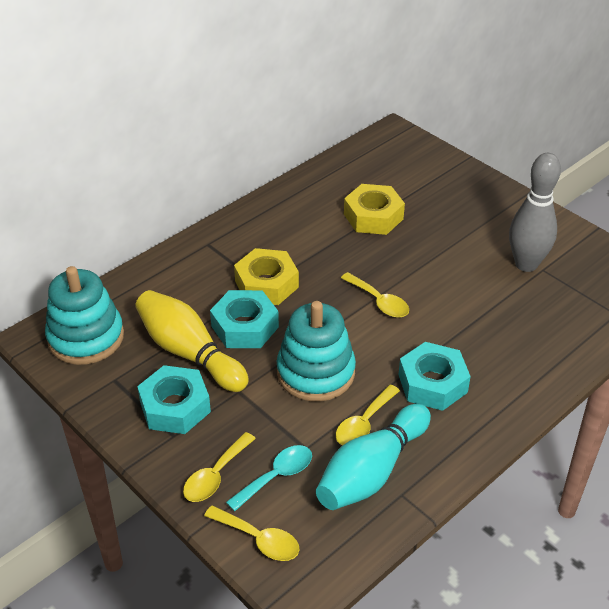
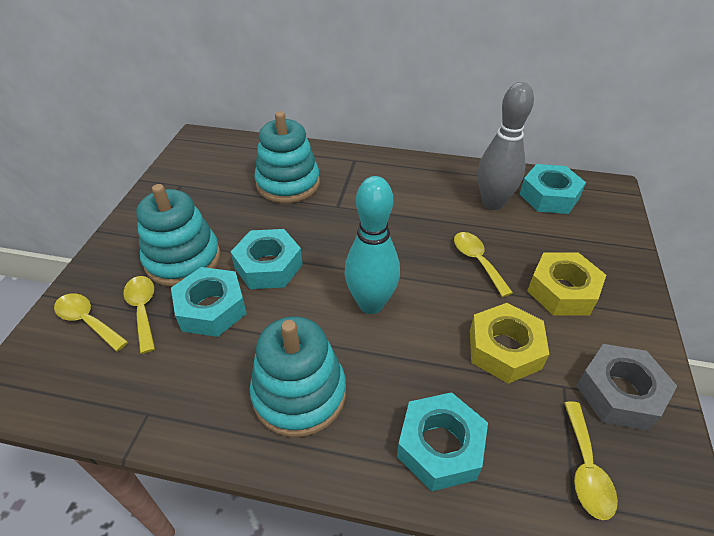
grey nut: none = 0 -> [576,344,677,431] = 1
turquoise nut: [137,365,211,434] [210,290,279,348] [398,342,471,411] = 3 -> [171,267,247,337] [231,229,303,289] [397,392,488,491] [520,164,586,214] = 4
turquoise spoon: [226,445,312,511] = 1 -> none = 0
turquoise stacking toy: [45,266,124,365] [277,301,356,402] = 2 -> [136,184,221,287] [250,316,346,437] [254,111,320,203] = 3
yellow bowling pin: [135,290,249,392] = 1 -> none = 0

